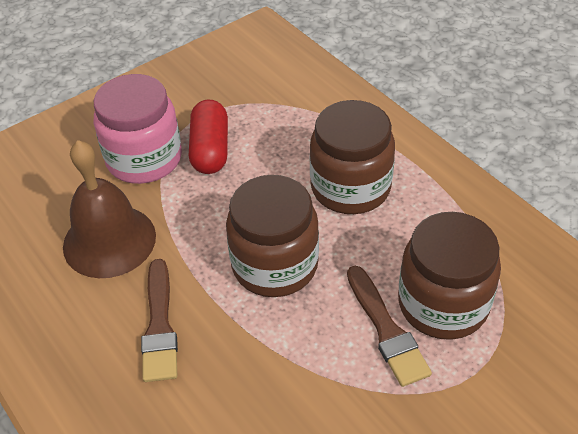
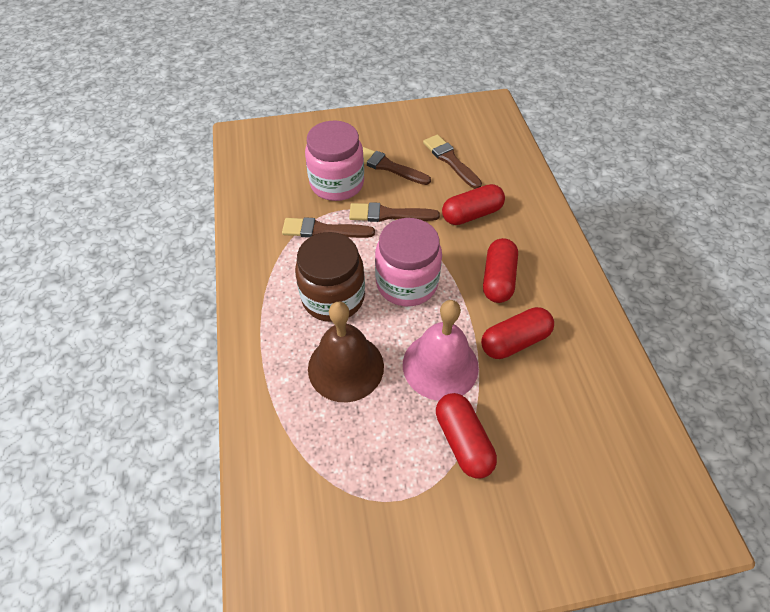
brown brush: [141,259,178,382] [347,266,432,387] = 2 -> [282,217,375,238] [349,202,440,222] [363,147,431,185] [423,134,482,189] = 4
brown jar: [226,175,319,297] [310,100,395,214] [398,212,501,340] = 3 -> [295,232,365,322] = 1
pink bell: none = 0 -> [403,300,479,401] = 1
pink jar: [94,74,182,184] = 1 -> [305,121,364,201] [375,218,442,306] = 2
red capsule: [189,100,228,174] = 1 -> [436,393,497,478] [442,184,505,225] [481,307,554,359] [483,238,518,303] = 4

